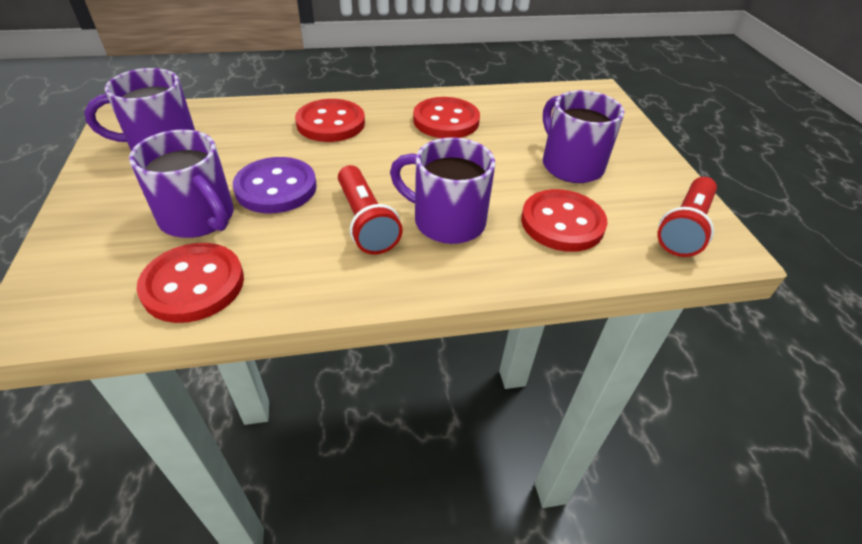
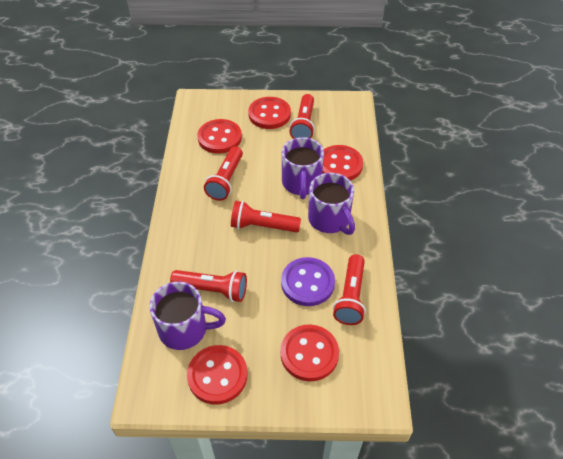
purple mug: [84,68,195,151] [129,130,234,238] [390,137,495,244] [543,90,624,183] = 4 -> [149,282,226,350] [282,137,324,199] [308,173,355,235] = 3
red button: [136,243,244,323] [295,99,365,142] [413,97,480,138] [521,189,608,252] = 4 -> [187,345,247,404] [197,119,242,154] [248,97,291,129] [280,324,339,382] [322,145,363,181] = 5
red flashlight: [338,165,403,255] [657,177,717,257] = 2 -> [170,270,247,302] [204,146,243,201] [231,201,301,232] [289,94,315,139] [333,254,366,325] = 5

